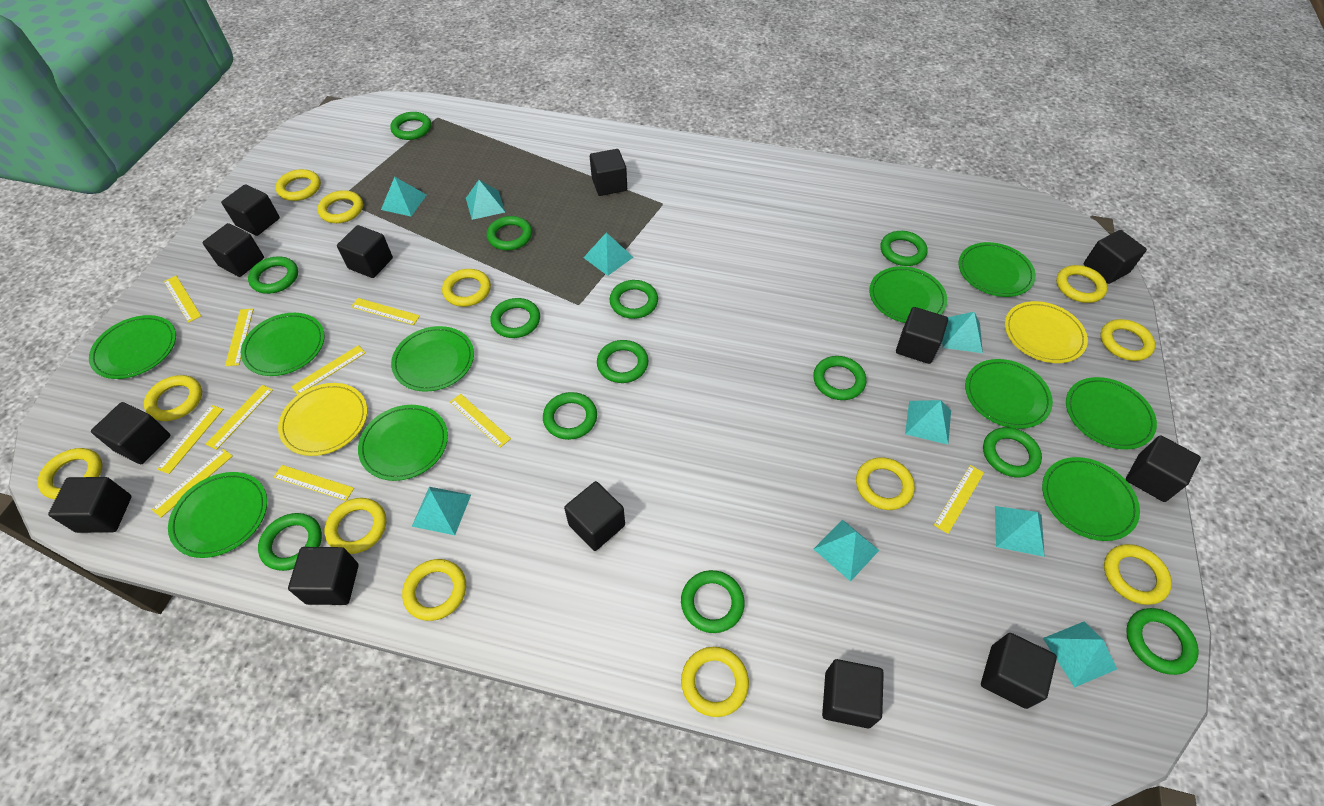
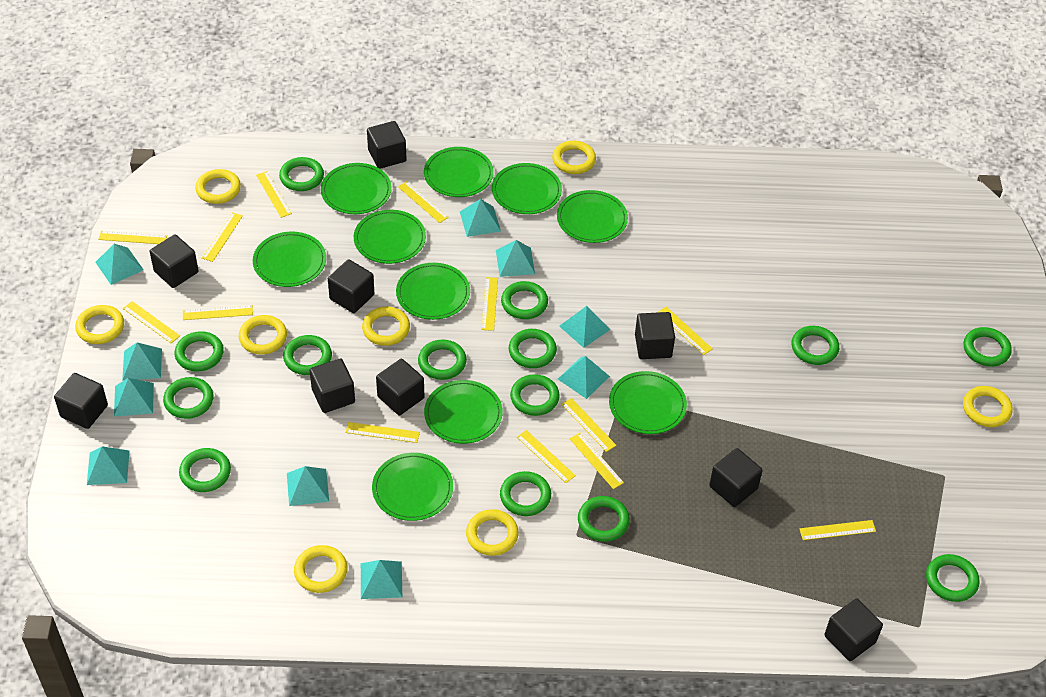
black cube: [48,477,132,533] [91,402,171,464] [202,223,264,277] [221,184,280,236] [288,547,359,605] [337,225,393,278] [564,481,625,551] [590,149,627,196] [822,659,884,728] [896,307,948,364] [981,633,1057,709] [1083,230,1147,284] [1126,435,1201,502] = 13 -> [54,373,108,429] [150,234,199,288] [310,358,355,413] [328,259,374,313] [367,121,407,169] [376,359,425,415] [635,312,675,359] [709,448,763,507] [824,598,883,661] = 9
green ring: [248,256,298,294] [258,513,322,571] [390,112,431,140] [487,216,532,250] [490,298,540,338] [543,392,597,440] [597,340,648,383] [610,280,658,319] [681,570,745,633] [813,356,866,400] [881,231,928,266] [983,427,1042,478] [1126,608,1199,675] = 13 -> [163,377,213,419] [175,331,224,372] [179,448,231,492] [279,157,324,191] [283,335,332,375] [418,340,467,380] [500,471,551,516] [501,281,548,319] [509,329,557,368] [510,374,560,416] [578,496,630,542] [792,326,839,365] [926,554,980,602] [964,327,1012,366] = 14
turquoise pyramid: [381,177,427,216] [412,487,471,535] [466,180,505,220] [583,232,633,276] [814,519,879,582] [905,400,951,444] [942,312,983,353] [995,506,1045,557] [1043,621,1117,687] = 9 -> [87,446,129,485] [95,244,144,285] [114,378,154,417] [122,342,162,380] [287,466,329,506] [361,560,402,599] [460,199,501,237] [496,240,535,277] [558,356,610,399] [559,306,611,348] = 10
yellow plate: [278,383,367,456] [1005,301,1088,363] = 2 -> none = 0
yellow ring: [37,448,103,500] [144,375,202,421] [276,169,321,201] [317,190,363,223] [324,498,386,554] [402,559,466,621] [442,269,491,307] [681,647,749,717] [856,457,915,510] [1056,265,1108,303] [1100,319,1155,361] [1104,544,1172,605] = 12 -> [75,305,124,344] [195,169,241,204] [239,315,287,355] [294,545,348,593] [362,307,410,346] [466,509,519,556] [552,141,596,174] [963,386,1013,427] = 8
yellow ruler: [151,449,233,518] [157,405,224,474] [164,276,201,323] [206,385,273,450] [225,308,254,366] [273,465,354,501] [291,345,366,395] [351,298,420,325] [450,394,511,448] [934,465,984,534] = 10 -> [98,231,167,244] [123,301,180,343] [183,305,253,320] [202,212,243,262] [256,171,292,218] [345,422,420,443] [398,181,449,223] [481,277,498,331] [517,430,576,483] [561,398,616,452] [570,433,624,489] [657,307,712,355] [800,520,876,540] = 13

